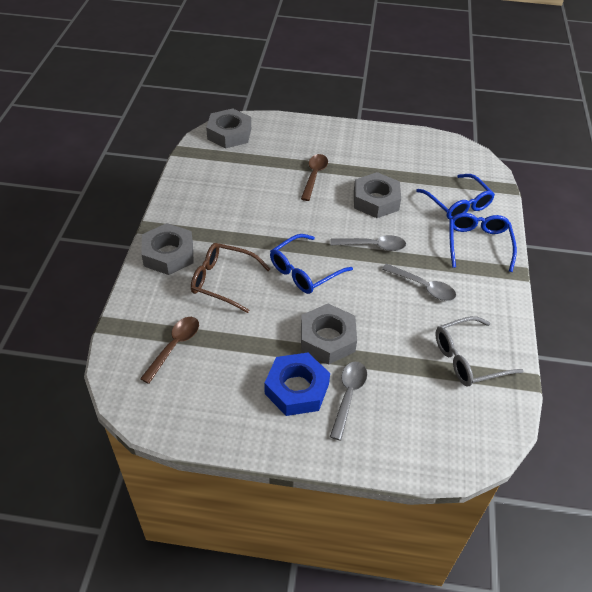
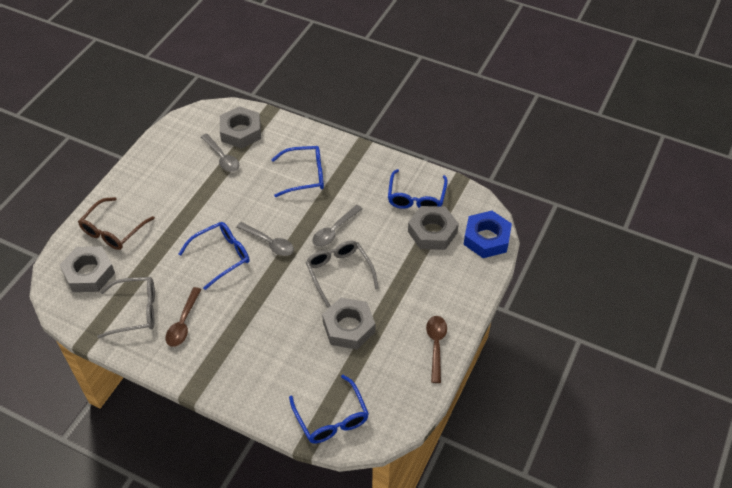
blue glasses: [270,234,353,294] [416,174,495,219] [449,213,517,272] = 3 -> [179,222,250,290] [271,146,324,197] [289,375,369,443] [388,169,448,209] = 4
grey glasses: [435,316,524,386] = 1 -> [97,277,155,339] [306,240,379,308] = 2

